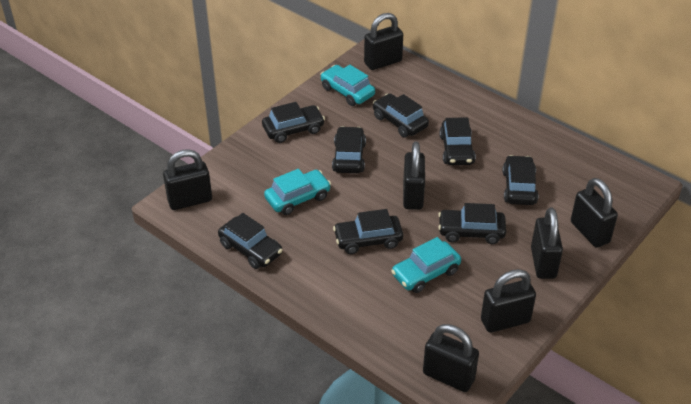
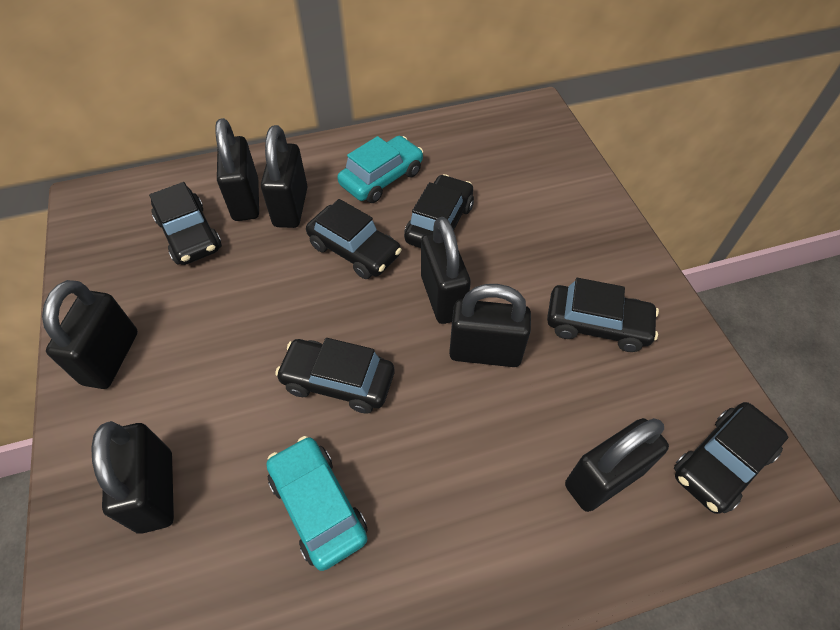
black car: [218,213,283,269] [262,102,325,143] [332,126,366,173] [333,209,403,254] [373,93,429,137] [438,203,506,244] [439,117,476,165] [502,155,538,205] = 8 -> [149,182,222,265] [275,338,394,414] [306,199,402,279] [404,174,474,248] [547,278,659,352] [674,402,788,514] = 6
turquoise car: [264,169,331,215] [320,65,375,106] [391,237,461,293] = 3 -> [266,436,368,571] [337,136,423,203] = 2

